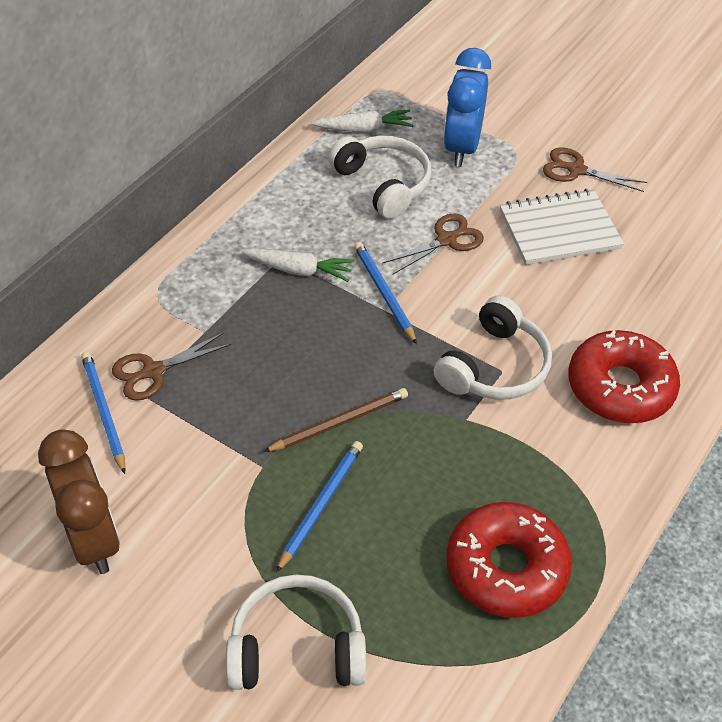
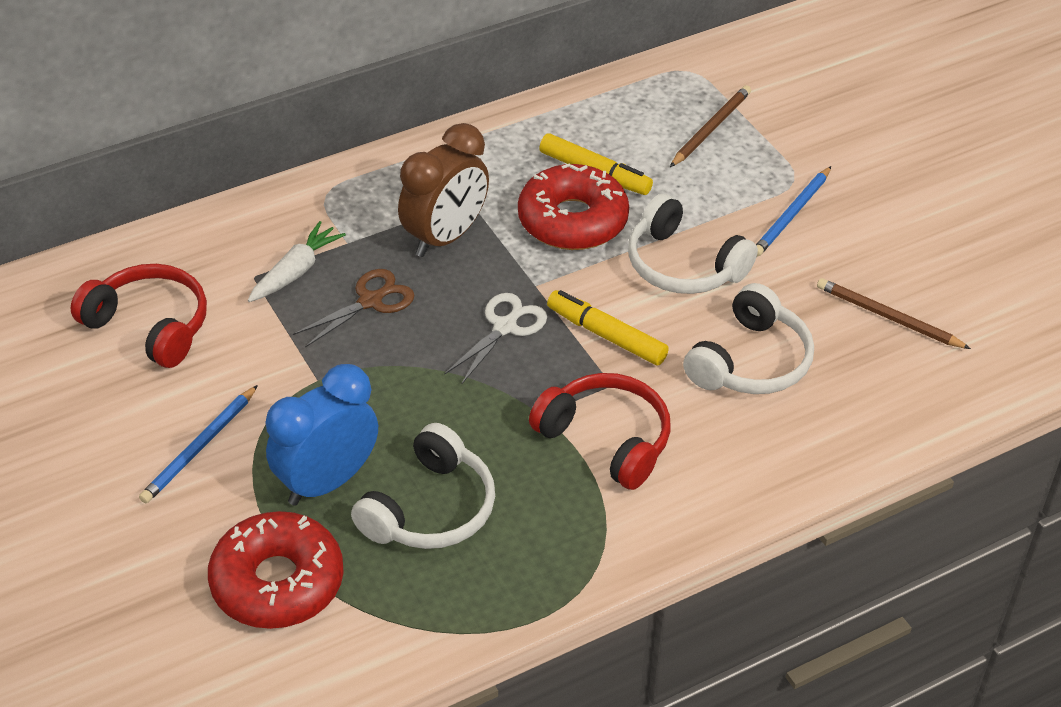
blue pencil: [81,352,126,474] [276,441,363,573] [354,242,417,344] = 3 -> [139,385,258,503] [756,166,831,257] = 2
brown pencil: [263,388,408,452] = 1 -> [670,85,751,167] [817,278,971,349] = 2
brown scissors: [112,333,231,401] [382,213,484,275] [543,147,647,192] = 3 -> [293,269,414,348] = 1
red headphones: none = 0 -> [70,264,207,368] [529,373,671,490] = 2
white carrot: [241,248,354,282] [312,109,414,133] = 2 -> [248,221,346,302] = 1
white notebook: [500,189,624,265] = 1 -> none = 0
white scissors: none = 0 -> [444,293,547,385] = 1
yellow marker: none = 0 -> [539,134,653,195] [547,290,669,366] = 2

